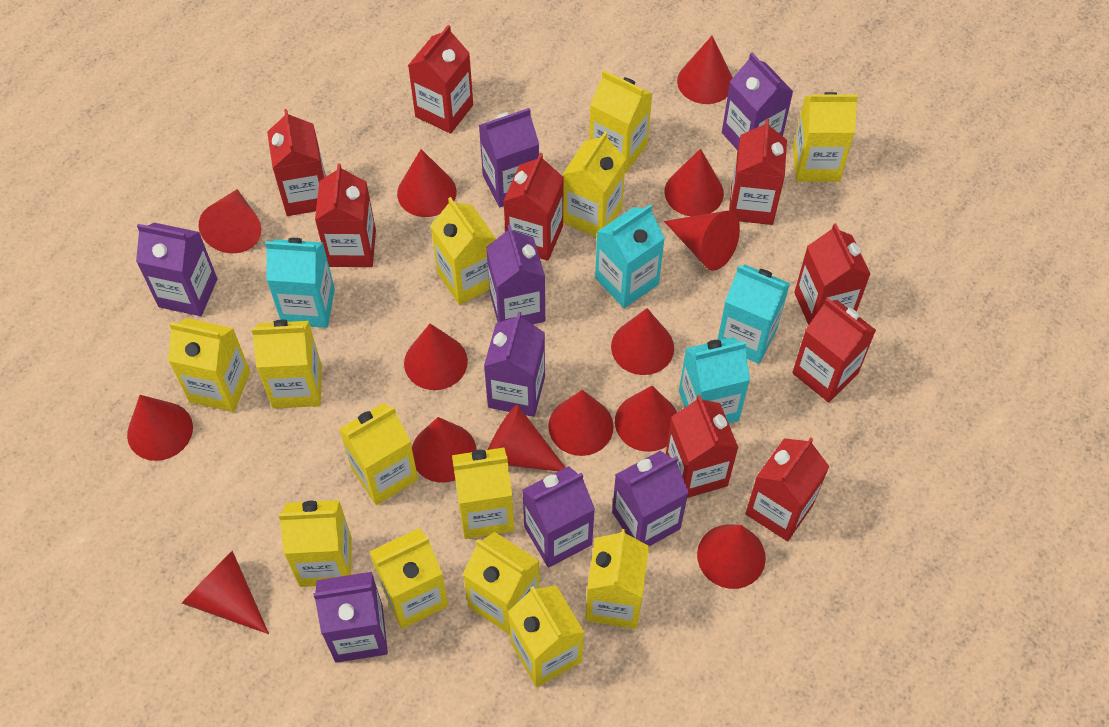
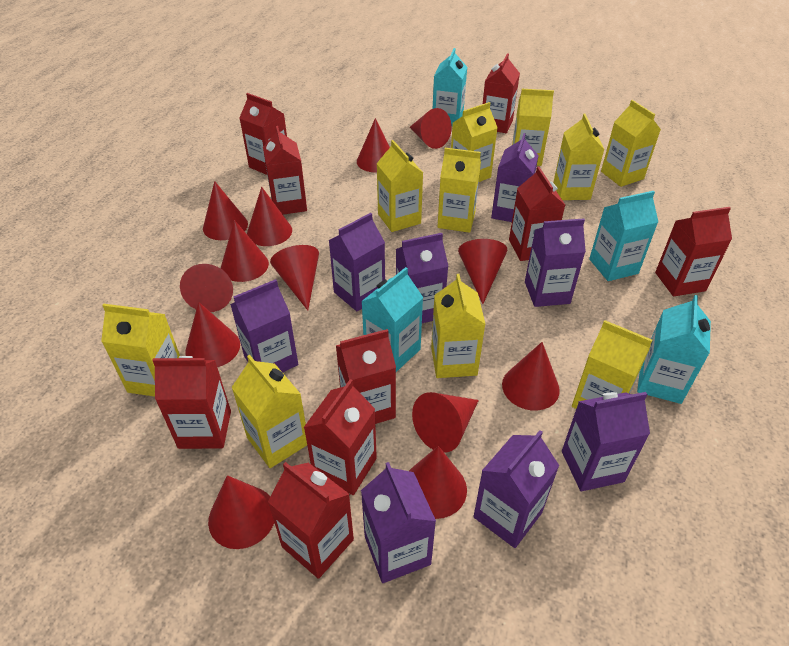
red cone: [127,395,193,461] [182,551,269,634] [199,189,261,253] [397,149,456,217] [404,324,468,390] [412,417,477,483] [488,405,566,471] [548,390,614,456] [611,308,674,375] [615,386,677,452] [664,211,740,271] [665,149,724,217] [677,36,733,104] [697,525,766,589] = 14 -> [180,264,233,312] [185,302,240,367] [203,181,248,240] [208,475,274,549] [221,220,269,282] [247,187,292,246] [270,245,319,310] [357,118,390,173] [409,446,467,519] [410,108,452,149] [412,392,479,453] [458,239,507,304] [502,342,560,411] = 13
yellow carton: [168,318,250,412] [251,320,322,409] [279,500,352,587] [339,403,418,505] [369,528,448,629] [430,197,496,305] [452,448,514,539] [462,532,540,635] [508,585,584,687] [563,131,626,238] [585,529,649,629] [589,70,652,173] [793,92,858,182] = 13 -> [101,304,180,397] [231,355,307,468] [376,140,423,232] [431,274,485,378] [437,148,481,233] [451,102,498,182] [512,89,554,166] [553,113,604,200] [572,320,652,409] [601,100,661,187] = 10

